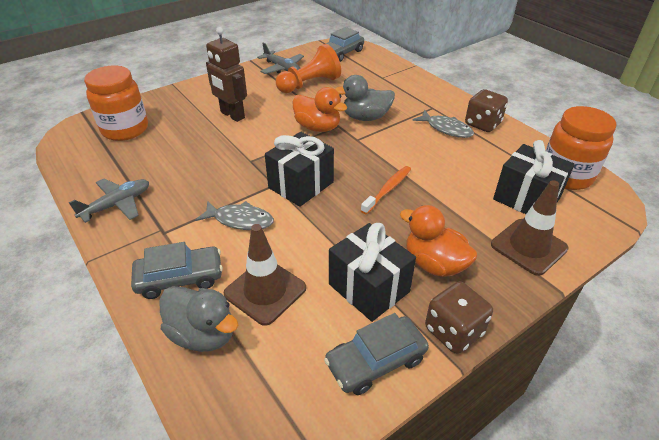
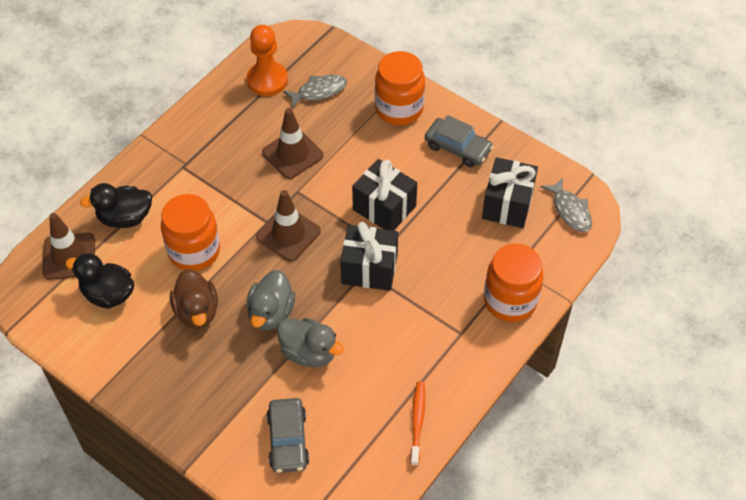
black duck: none = 0 -> [65,253,134,309] [80,183,152,228] = 2
brown dice: [425,281,493,354] [465,89,508,132] = 2 -> none = 0
brown duck: none = 0 -> [170,269,218,329] = 1
brown robot: [206,27,247,122] = 1 -> none = 0
brown traffic cone: [224,224,306,326] [491,180,569,276] = 2 -> [42,213,95,280] [256,190,321,261] [262,108,324,179] = 3
grey car: [131,242,223,299] [324,313,429,395] [326,27,364,62] = 3 -> [266,398,309,473] [425,115,494,167] = 2
grey plane: [68,179,149,223] [257,43,304,74] = 2 -> none = 0
orange duck: [292,87,348,132] [400,205,477,277] = 2 -> none = 0
orange jar: [84,66,148,141] [546,106,617,190] = 2 -> [161,194,220,271] [375,51,425,125] [484,244,543,322] = 3

